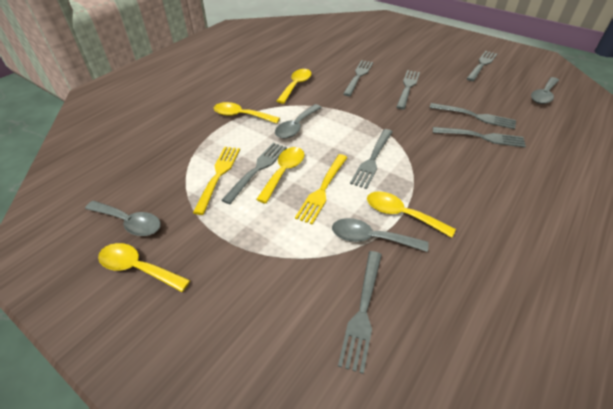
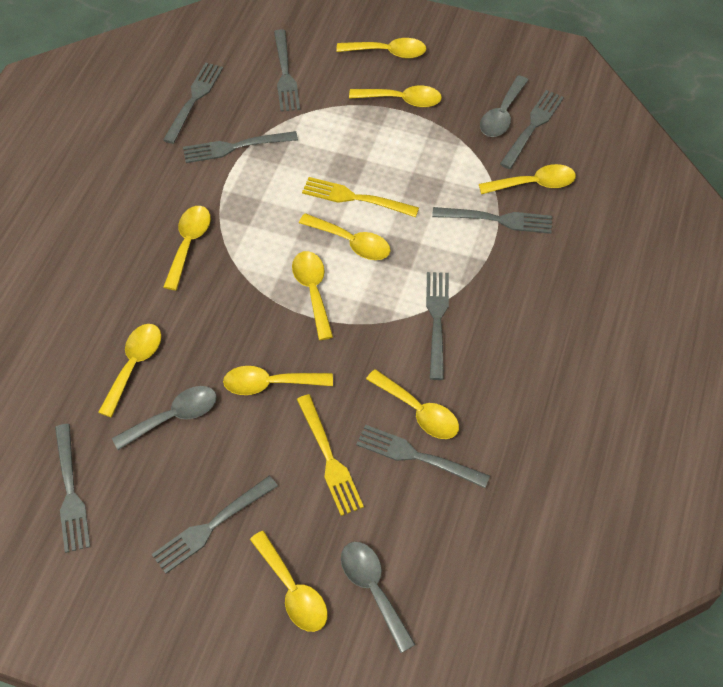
grey fork: [222,143,287,204] [338,251,382,374] [343,60,373,96] [350,129,392,189] [396,70,420,109] [429,103,516,129] [433,127,526,147] [466,51,497,81] = 8 -> [55,424,90,553] [151,476,278,574] [163,62,223,144] [183,131,298,163] [274,29,300,112] [356,425,490,488] [426,272,449,380] [432,207,552,234] [500,90,564,169] = 9
grey spoon: [85,201,161,236] [275,104,322,139] [332,218,429,252] [531,77,559,104] = 4 -> [112,386,217,450] [341,542,416,653] [480,75,529,137] = 3
yellow spoon: [98,243,191,292] [214,102,280,124] [256,147,304,204] [277,69,312,104] [367,191,456,238] = 5 -> [98,324,161,417] [163,206,211,290] [223,366,333,395] [250,531,328,632] [292,251,333,340] [299,213,390,260] [336,38,426,59] [349,86,442,107] [366,369,459,439] [479,164,576,194] = 10

